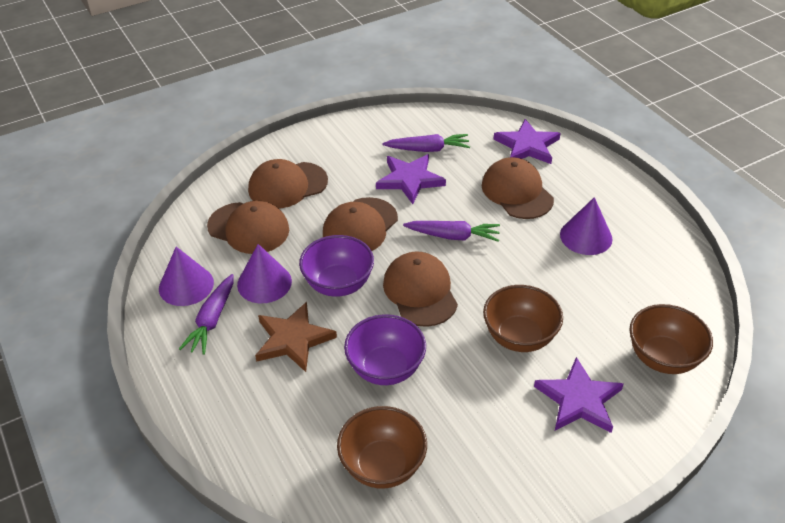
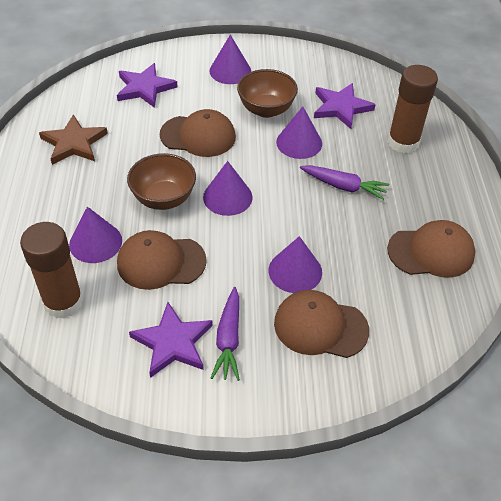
brown bowl: [337,406,427,489] [483,285,563,352] [630,304,713,374] = 3 -> [127,153,196,210] [237,69,298,118] = 2
brown cap: [207,201,289,254] [248,159,328,209] [323,197,398,251] [383,251,458,327] [482,157,554,219] = 5 -> [117,230,207,290] [160,109,236,157] [274,290,369,358] [387,220,475,278] = 4
brown glue stick: none = 0 -> [20,222,83,319] [387,65,438,154] = 2
purple bowl: [299,235,374,297] [344,314,426,385] = 2 -> none = 0
purple carrot: [179,274,234,355] [382,134,470,152] [403,221,500,242] = 3 -> [211,287,240,381] [300,165,389,200] = 2
purple cone: [159,247,214,306] [237,244,292,303] [560,197,613,255] = 3 -> [69,207,122,263] [203,161,253,216] [210,35,251,84] [269,236,322,293] [276,107,322,159] = 5

